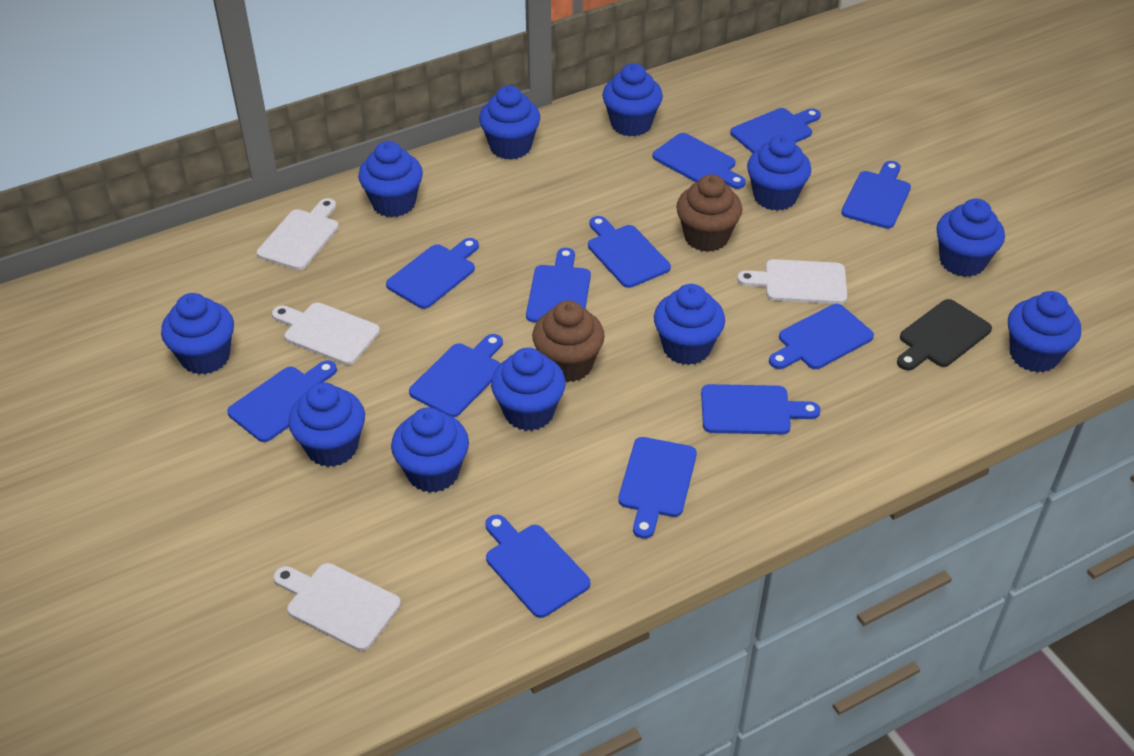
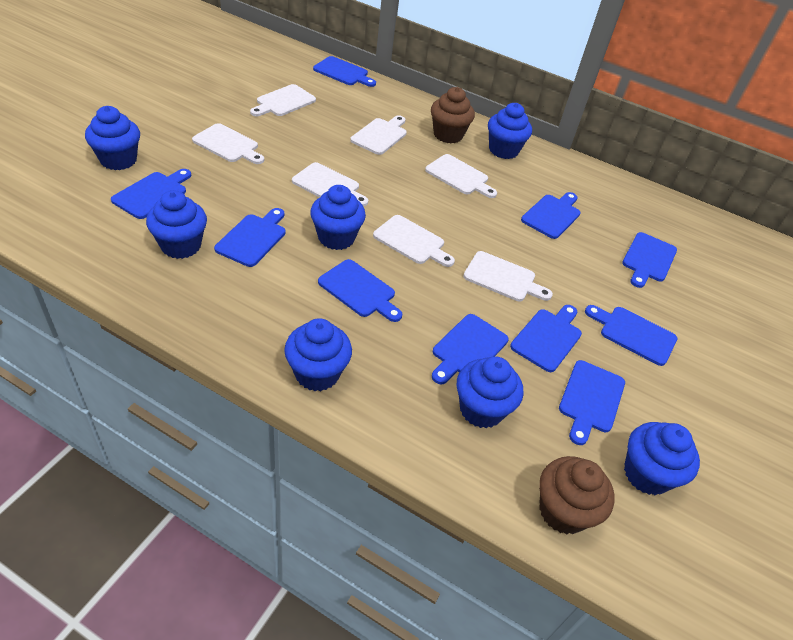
black cutting board: [897,299,992,370] = 1 -> none = 0
blue cupcake: [161,293,234,375] [288,382,365,467] [358,141,423,217] [391,407,469,493] [479,85,540,160] [491,348,566,431] [602,63,663,137] [654,284,725,365] [747,135,811,211] [936,199,1005,277] [1008,291,1081,373] = 11 -> [85,106,140,170] [146,190,207,259] [284,318,352,391] [310,185,366,250] [457,356,523,428] [488,103,532,159] [624,422,700,495] = 7
blue cutting board: [227,360,337,442] [386,238,479,309] [409,334,503,417] [485,515,590,618] [526,248,591,323] [588,216,671,288] [618,437,697,539] [652,133,746,189] [701,384,821,434] [730,108,821,153] [769,304,874,369] [841,161,911,229] = 12 -> [111,169,191,219] [214,208,286,267] [313,56,376,87] [318,259,402,322] [432,314,509,384] [510,305,582,372] [521,192,581,239] [559,360,625,445] [585,305,677,366] [622,232,677,288] = 10
white cutting board: [257,198,339,270] [272,303,380,365] [274,563,401,651] [737,259,847,304] = 4 -> [192,123,264,164] [250,84,316,116] [292,162,368,207] [350,115,407,155] [373,215,455,267] [425,154,497,198] [463,251,553,301] = 7

